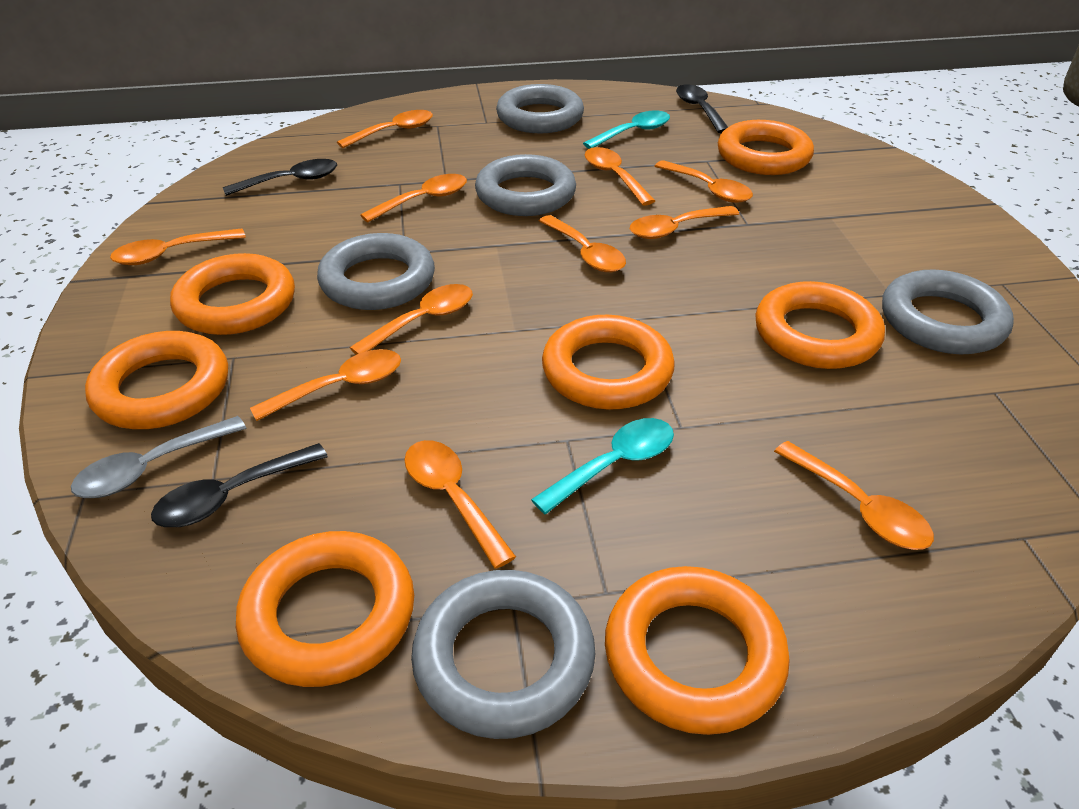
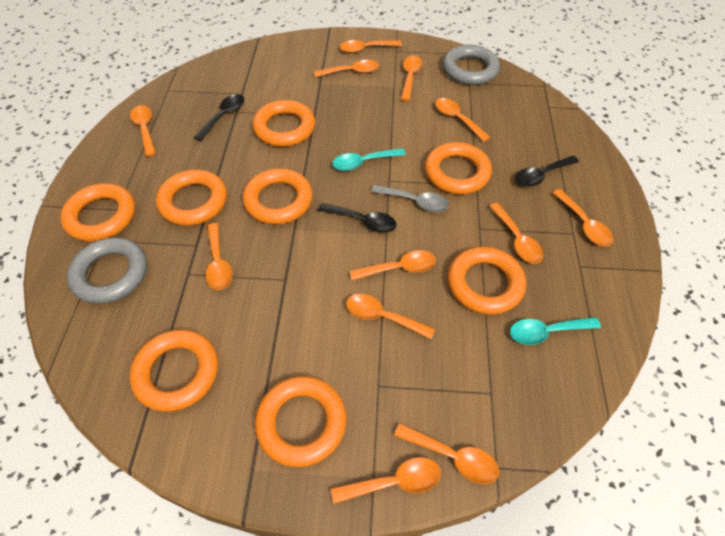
grey ring: [317,233,435,310] [411,570,595,739] [475,154,576,216] [496,84,584,133] [882,269,1014,354] = 5 -> [67,237,147,304] [443,45,500,85] = 2
orange ring: [85,331,228,429] [170,253,295,335] [236,531,414,687] [542,315,675,410] [605,566,790,735] [718,120,814,175] [755,281,885,369] = 7 -> [60,183,135,242] [130,329,218,412] [156,170,227,226] [243,168,313,225] [252,100,315,147] [255,376,347,467] [425,142,492,194] [448,247,526,315] = 8
orange spoon: [110,228,246,265] [250,349,401,421] [337,110,433,148] [350,284,473,355] [360,174,467,222] [404,440,516,569] [539,215,626,272] [585,147,655,206] [630,206,739,239] [655,160,753,203] [774,441,934,550] = 11 -> [130,105,156,157] [205,223,233,290] [314,60,379,77] [331,457,441,504] [340,40,402,53] [346,294,435,339] [350,250,436,280] [394,423,499,484] [401,56,423,101] [435,98,491,142] [489,203,544,264] [552,189,613,247] = 12

